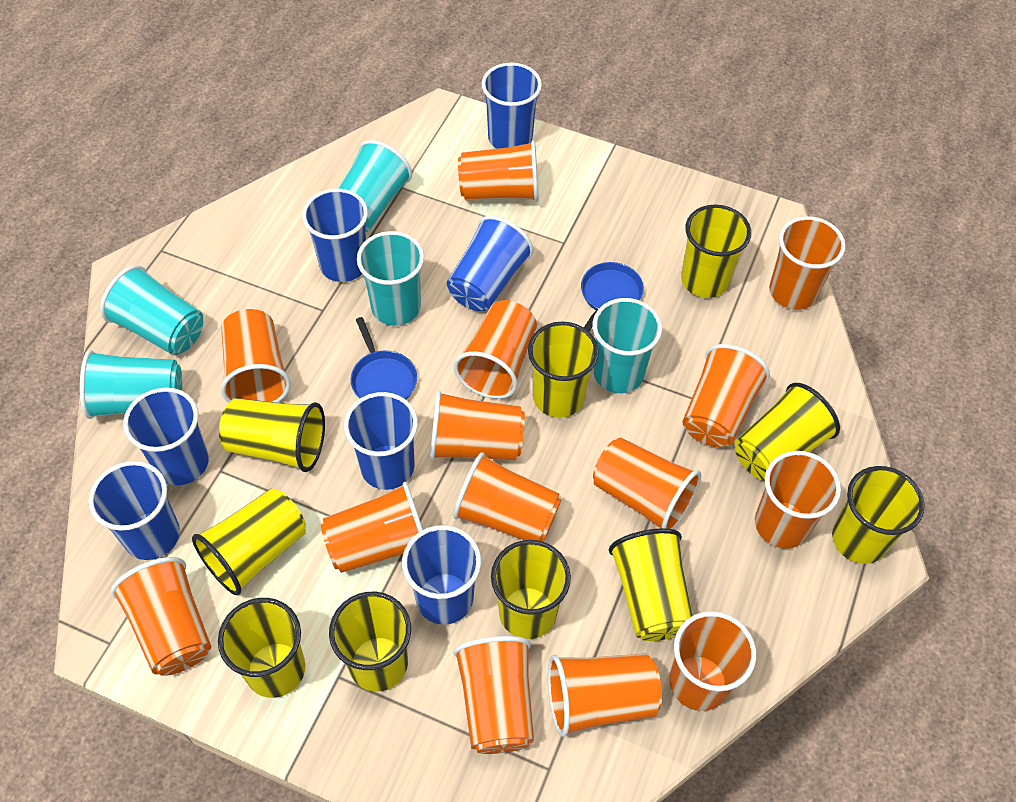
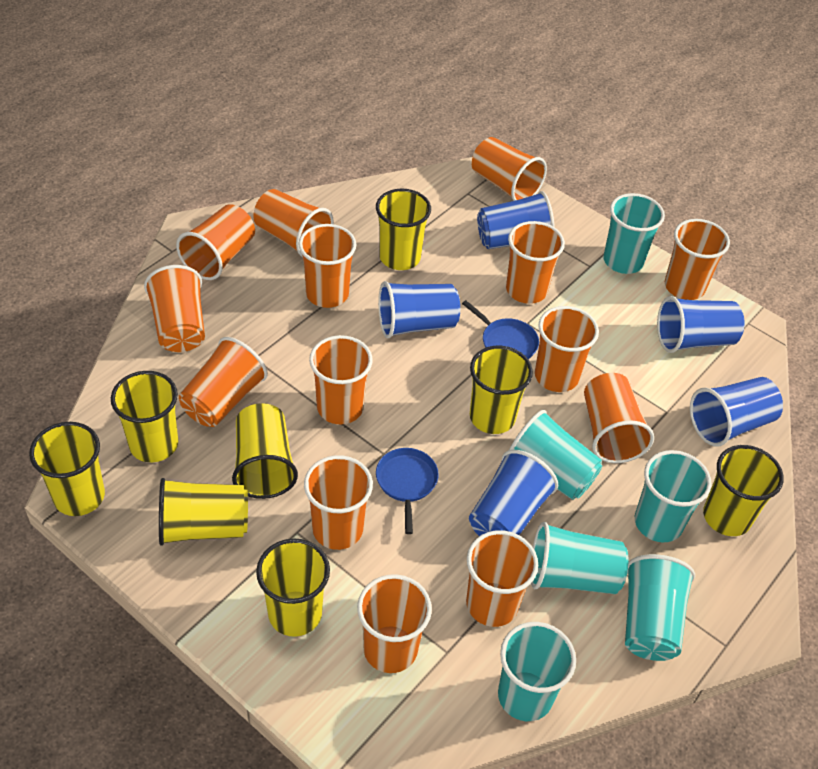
blue cup: [89,461,180,560] [123,387,209,485] [302,188,368,282] [344,392,418,490] [402,525,481,625] [447,216,533,311] [482,63,542,149] = 7 -> [378,281,460,338] [469,450,558,536] [477,191,555,249] [657,296,745,353] [690,377,783,447] = 5
turquoise cup: [80,350,182,419] [100,265,203,355] [339,140,412,232] [357,231,424,326] [593,298,662,393] = 5 -> [498,622,576,721] [509,410,602,500] [531,522,628,594] [603,193,665,274] [625,554,695,661] [635,450,712,542] = 6
yellow cup: [192,489,306,595] [218,598,305,698] [219,398,325,472] [329,592,411,692] [491,540,571,639] [528,322,599,418] [609,528,693,641] [681,205,751,298] [734,383,840,481] [832,466,925,564] = 10 -> [29,422,105,516] [111,371,178,462] [159,478,248,546] [232,403,298,499] [256,539,330,637] [376,189,431,270] [470,346,533,434] [703,445,784,536] = 8

